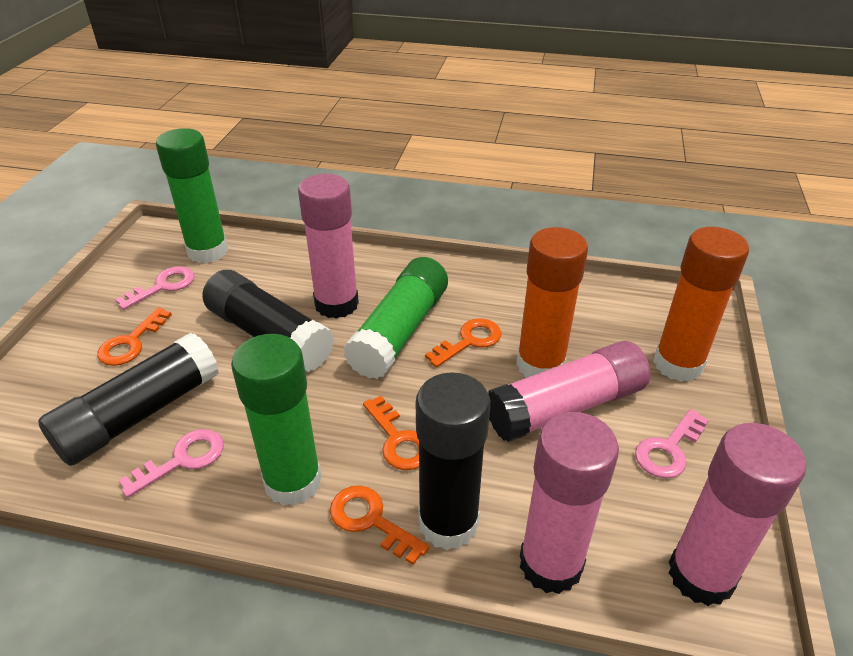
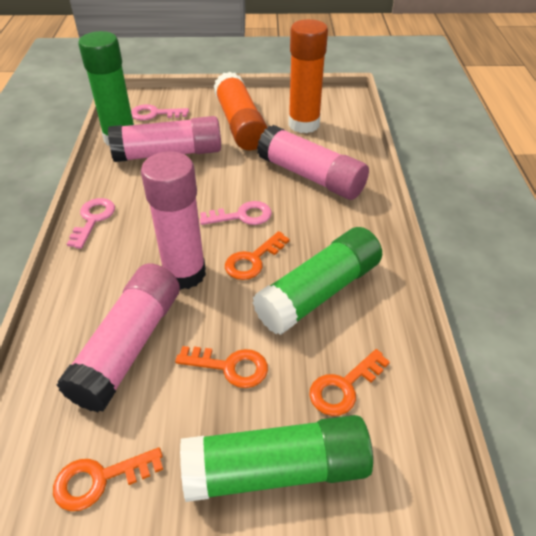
black glue stick: [38,332,219,466] [202,270,334,372] [416,372,490,550] = 3 -> none = 0

